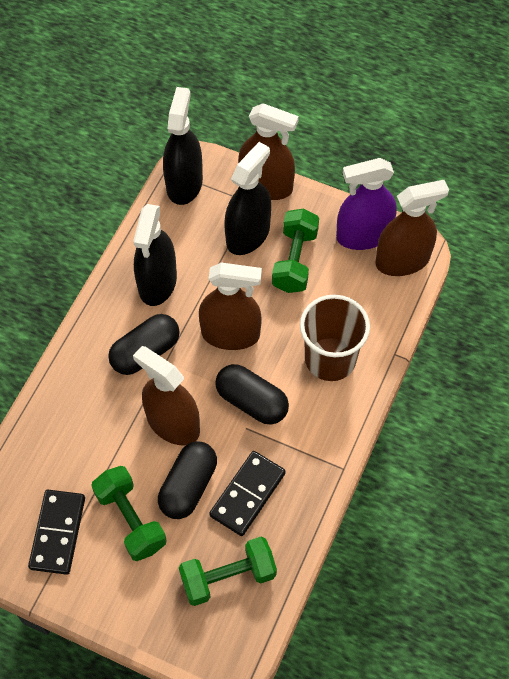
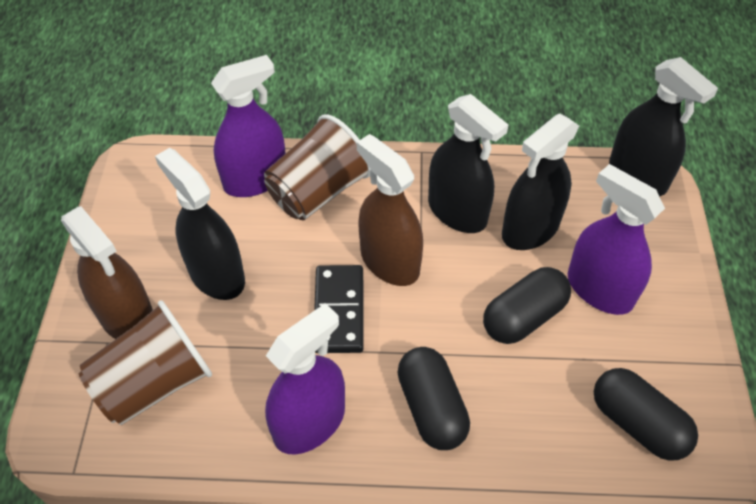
black domino: [28,490,85,575] [209,451,286,536] = 2 -> [314,265,364,353] = 1
black spray bottle: [133,204,177,306] [163,87,203,205] [224,142,271,255] = 3 -> [155,148,245,300] [428,94,508,233] [502,114,579,250] [609,57,718,196] = 4
brown cup: [300,295,370,381] = 1 -> [79,300,212,425] [264,114,370,220] = 2
brown spray bottle: [133,346,200,446] [199,262,262,350] [238,103,299,200] [375,180,449,276] = 4 -> [61,206,153,339] [357,134,423,286] = 2
green dumbbell: [91,466,167,561] [179,537,277,606] [272,209,319,293] = 3 -> none = 0
purple spray bottle: [336,158,397,250] = 1 -> [211,55,285,197] [265,303,345,455] [568,164,665,315] = 3

